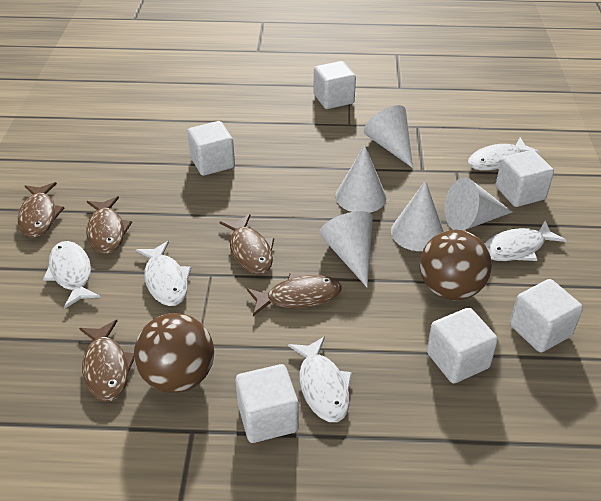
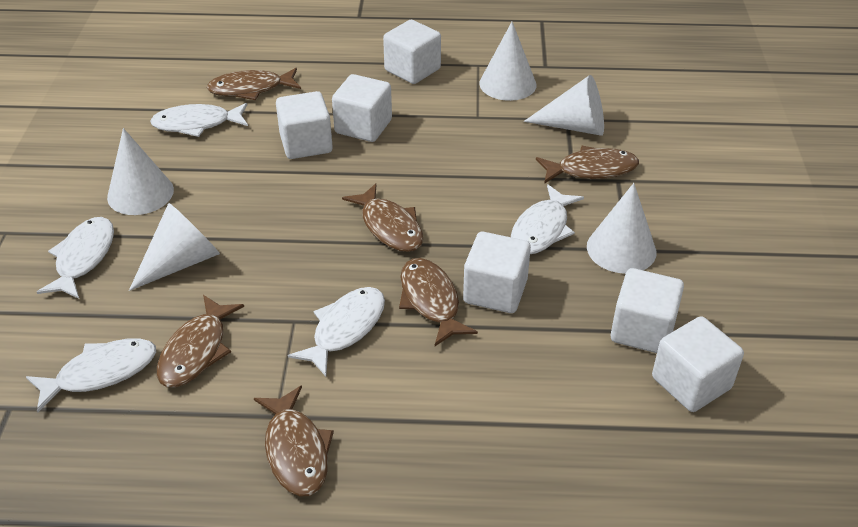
brown ball: [134,313,214,393] [420,230,492,300] = 2 -> none = 0
brown fish: [18,182,64,238] [79,320,134,402] [86,196,132,254] [219,214,274,275] [247,273,342,316] = 5 -> [157,295,244,387] [206,68,301,100] [254,385,334,496] [342,183,423,252] [399,258,478,346] [536,146,639,184] = 6

